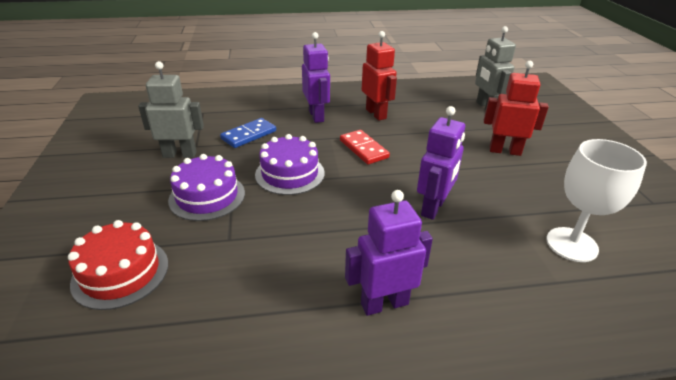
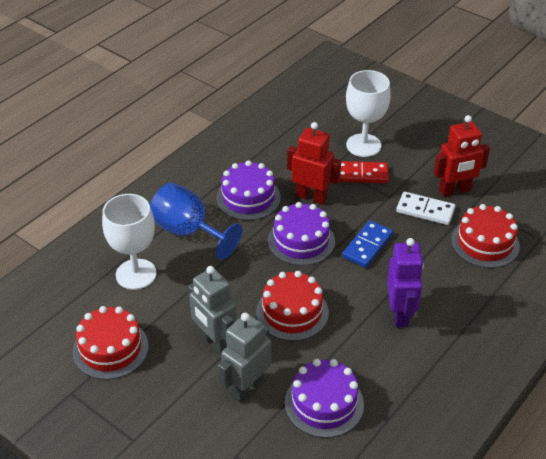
blue goblet: none = 0 -> [150,182,242,260] = 1
purple cake: [168,154,245,221] [255,134,325,195] = 2 -> [216,160,281,220] [268,202,335,266] [285,359,364,438] = 3
purple robot: [302,32,330,123] [345,190,433,316] [417,106,465,220] = 3 -> [387,238,424,327] = 1
red cake: [68,220,168,310] = 1 -> [73,306,149,380] [256,271,329,341] [451,204,520,268] = 3
white domino: none = 0 -> [396,192,455,225] = 1
white goblet: [546,139,647,262] = 1 -> [102,194,157,290] [346,70,391,157] = 2

